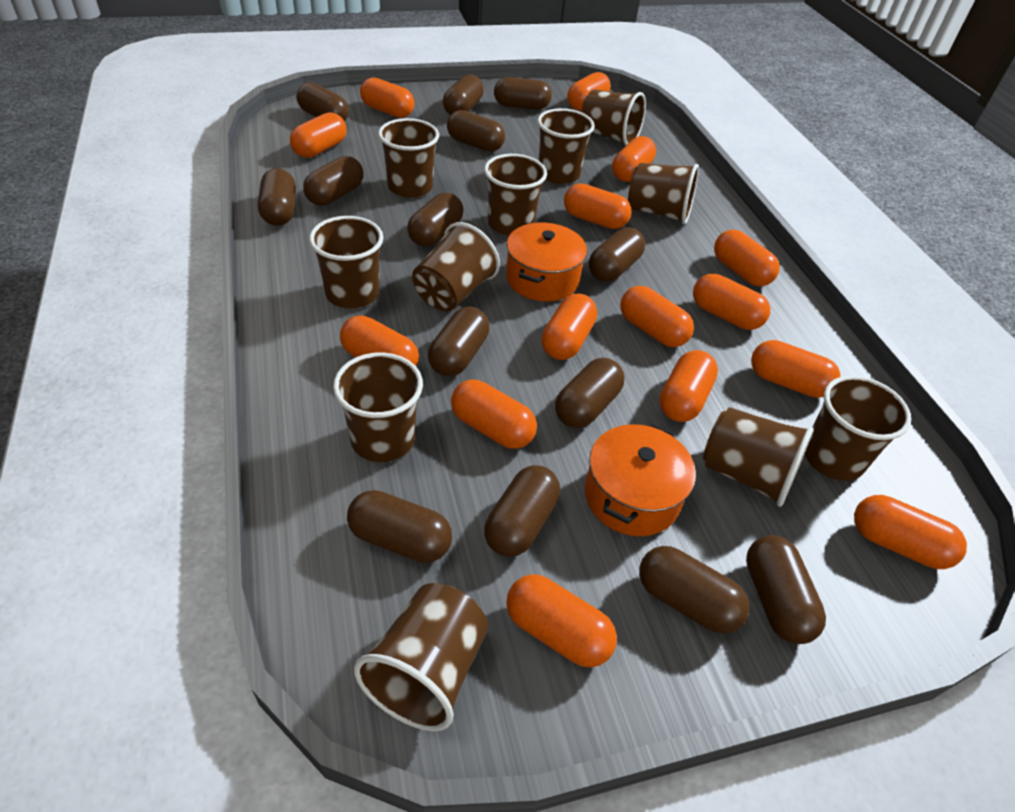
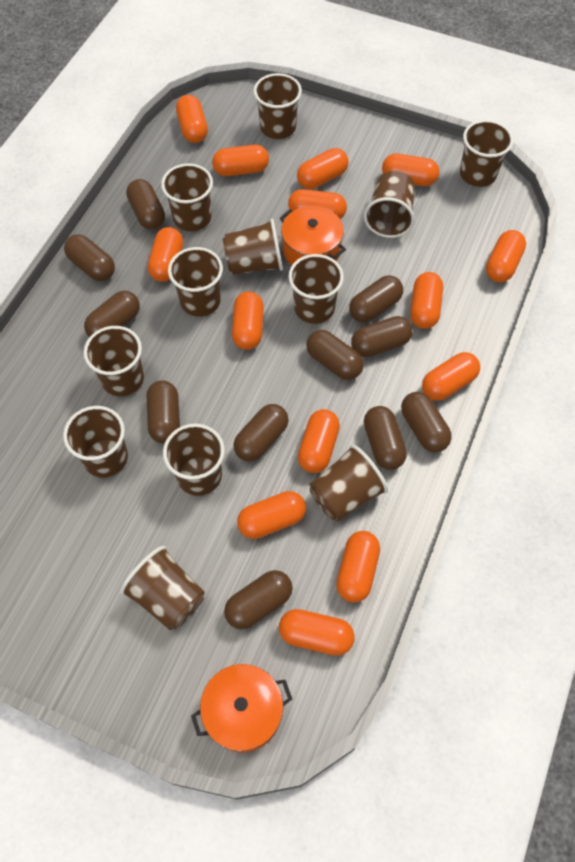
brown capsule: [258,168,296,226] [297,82,349,121] [303,156,364,206] [347,490,452,563] [407,193,463,247] [428,307,489,376] [443,74,484,115] [447,110,505,152] [484,465,560,557] [494,77,552,110] [555,358,625,428] [589,228,645,282] [639,546,749,634] [746,535,826,644] = 14 -> [64,234,115,281] [84,291,140,337] [126,179,165,229] [147,380,180,444] [224,570,293,630] [233,404,289,461] [306,330,364,380] [349,275,403,323] [351,316,413,357] [364,406,407,470] [401,392,452,452] = 11
brown cup: [309,216,383,308] [333,352,423,462] [354,583,488,731] [378,118,439,198] [412,222,500,311] [484,154,547,236] [537,108,595,184] [581,89,646,145] [628,163,699,224] [703,407,813,507] [805,375,911,481] = 11 -> [63,406,128,478] [84,326,144,396] [120,546,205,630] [161,163,213,231] [163,424,225,496] [168,247,223,317] [223,219,283,275] [253,73,302,139] [288,254,344,324] [309,445,388,522] [364,171,415,238] [460,120,513,187] = 12
orange capsule: [290,112,347,158] [340,315,419,367] [360,77,414,118] [451,380,537,449] [506,574,617,667] [541,294,597,360] [564,183,632,229] [567,72,611,111] [612,136,656,182] [620,286,694,347] [659,350,718,422] [693,274,770,330] [714,230,779,286] [751,340,841,398] [854,495,967,569] = 15 -> [148,227,183,282] [176,95,208,143] [212,145,269,176] [232,291,264,350] [237,491,306,539] [279,609,355,656] [288,189,347,219] [297,148,349,189] [298,409,340,473] [336,531,380,603] [382,154,439,186] [410,272,443,329] [422,352,480,401] [486,230,526,282] = 14

